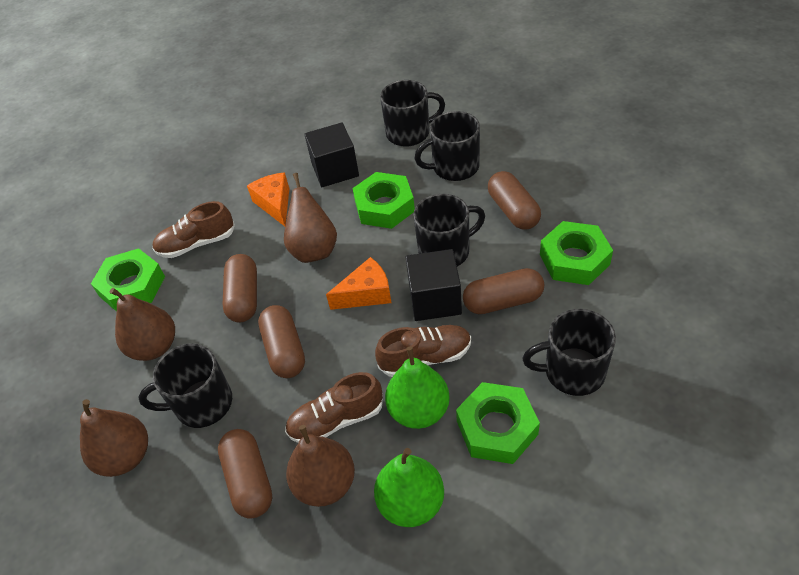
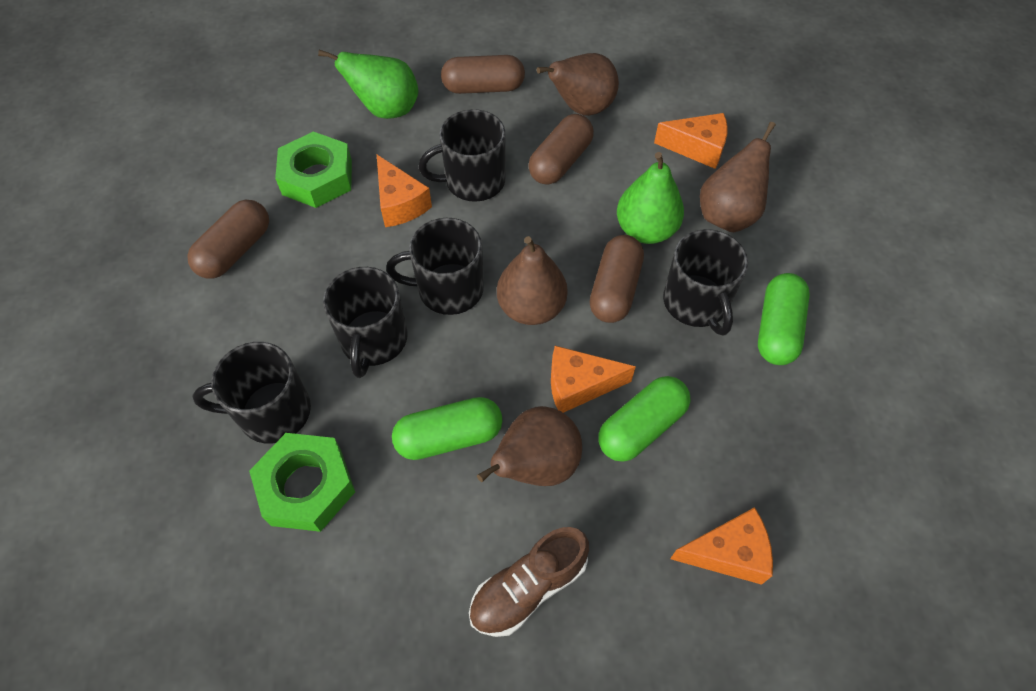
black cube: [304,122,359,187] [406,249,462,321] = 2 -> none = 0
brown capsule: [218,429,273,519] [223,254,257,323] [258,305,305,378] [463,268,544,314] [488,171,541,230] = 5 -> [188,200,269,279] [441,55,525,94] [529,114,594,185] [590,235,644,323] = 4
brown shoe: [152,201,235,258] [285,372,383,443] [375,325,471,377] = 3 -> [469,527,589,637] = 1
green capsule: none = 0 -> [392,397,503,460] [598,376,690,462] [758,273,810,365] = 3
green nut: [91,248,165,312] [353,172,415,229] [456,382,540,464] [540,221,613,285] = 4 -> [249,433,355,532] [275,131,352,208] = 2
orange cheese: [247,172,289,226] [326,257,392,310] = 2 -> [377,155,432,227] [551,346,636,413] [654,113,728,169] [670,507,773,585] = 4

